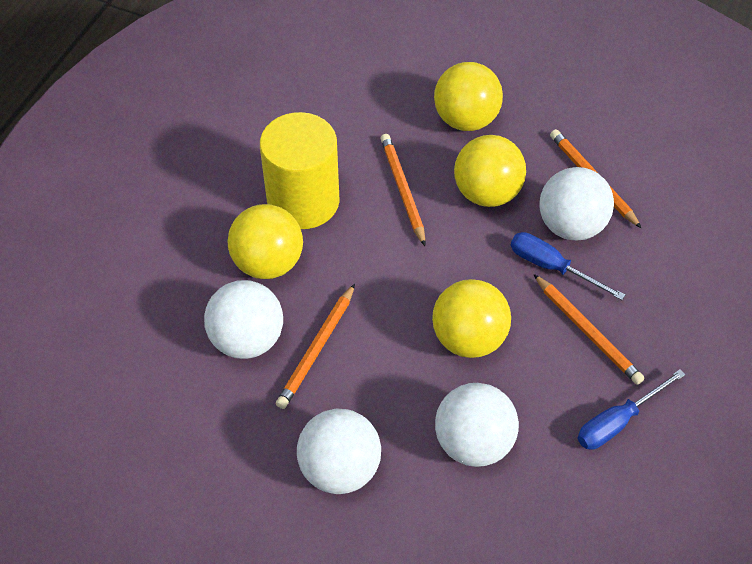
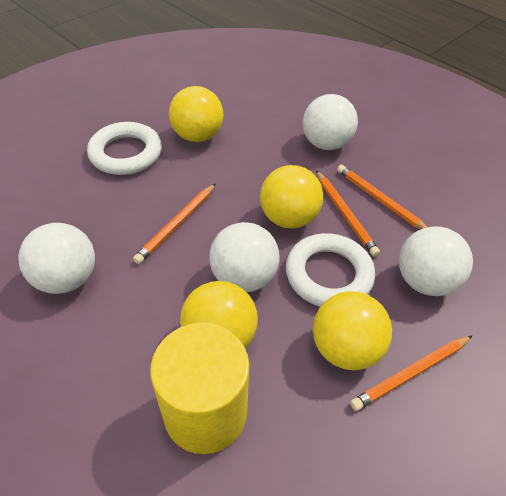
blue screwdriver: [511,232,625,300] [577,369,686,450] = 2 -> none = 0
white ring: none = 0 -> [87,122,162,175] [286,233,375,307] = 2

